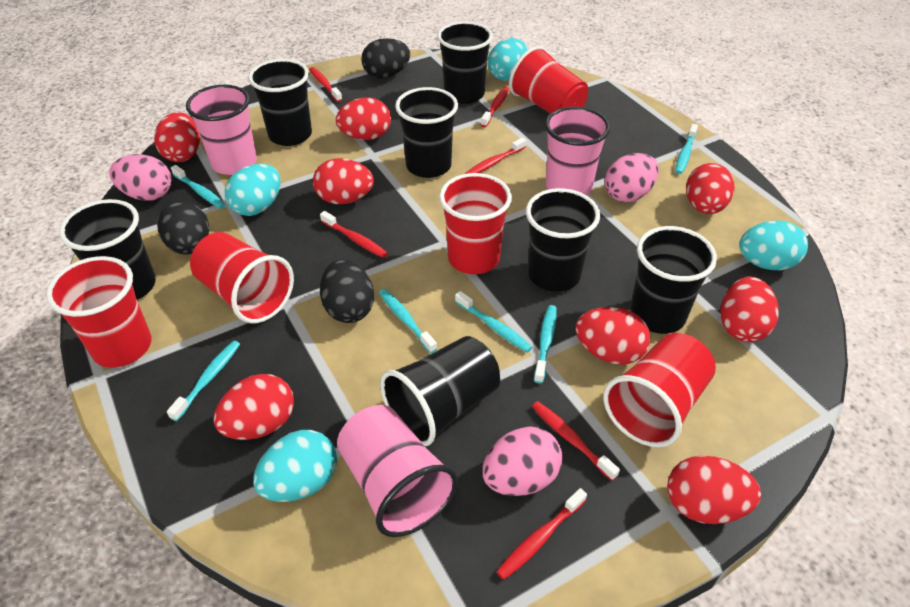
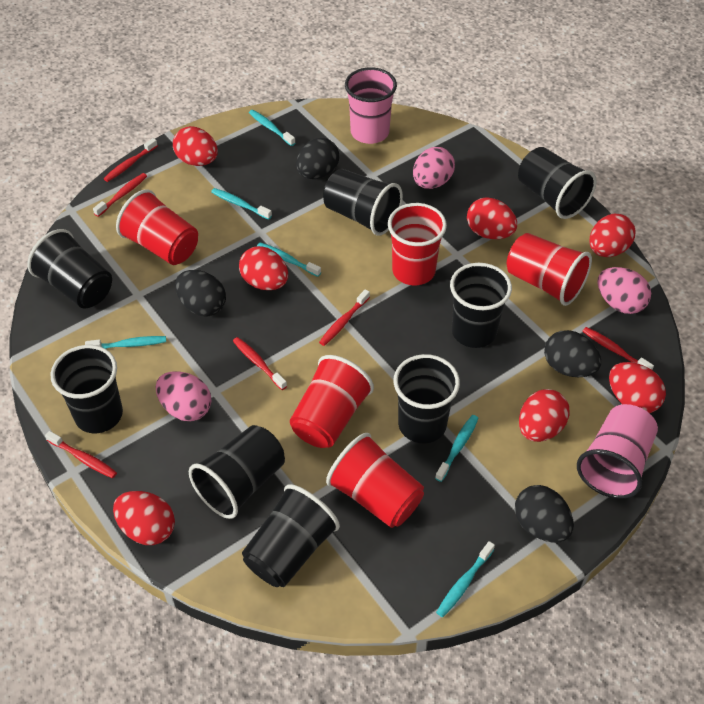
black cup: [59,199,156,300] [248,59,312,146] [380,336,500,446] [395,87,458,178] [437,21,493,104] [526,188,600,292] [630,226,717,334] = 7 -> [27,229,112,309] [51,345,123,433] [189,425,285,519] [242,484,340,587] [323,169,403,236] [394,354,460,443] [450,263,512,348] [518,147,597,219] = 8
black egg: [157,200,209,255] [320,259,374,323] [361,38,410,78] = 3 -> [175,270,226,317] [296,138,339,179] [515,485,574,543] [544,330,601,377] = 4
pink cup: [186,85,257,175] [337,405,458,537] [545,107,610,195] = 3 -> [345,67,397,144] [577,404,658,499] = 2
red egg: [154,112,200,162] [213,374,294,440] [313,158,374,204] [336,97,391,140] [575,307,651,365] [667,456,761,524] [686,163,735,214] [720,276,779,342] = 8 -> [113,491,175,545] [173,126,218,166] [239,246,288,290] [467,197,517,239] [519,389,570,442] [589,214,635,257] [609,362,666,413] = 7
turquoise egg: [225,164,281,216] [253,430,337,502] [488,38,528,81] [739,221,808,270] = 4 -> none = 0

